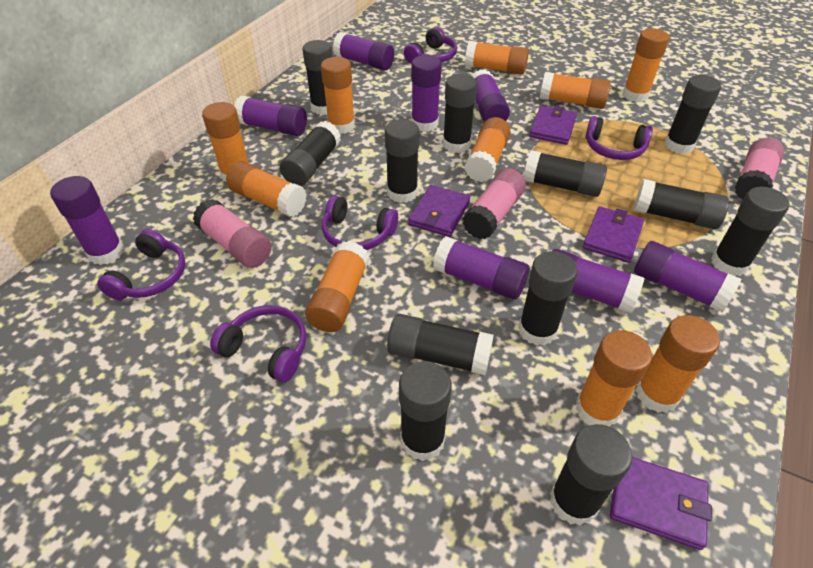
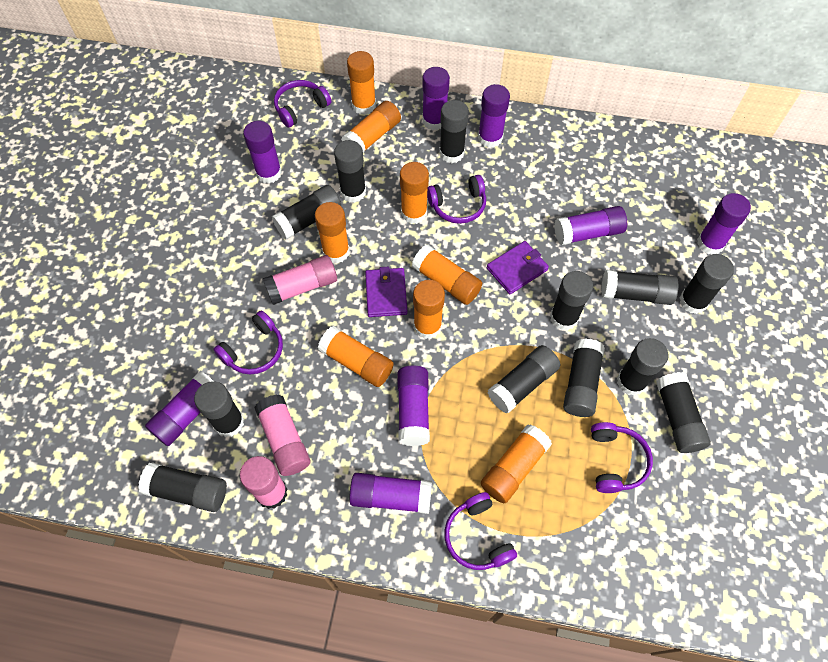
orange glue stick: [202,102,248,181] [226,161,307,217] [305,241,369,332] [321,57,355,134] [465,41,529,75] [465,117,511,182] [540,72,611,109] [576,330,652,427] [623,29,669,102] [635,315,720,413] = 10 -> [315,202,350,263] [318,326,394,387] [341,101,401,153] [347,51,376,115] [400,162,429,224] [412,245,482,305] [413,280,445,339] [481,424,552,503] = 8
purple wallet: [408,185,470,237] [529,106,577,145] [583,206,644,263] [610,457,712,550] = 4 -> [365,267,407,317] [487,241,549,294] = 2

